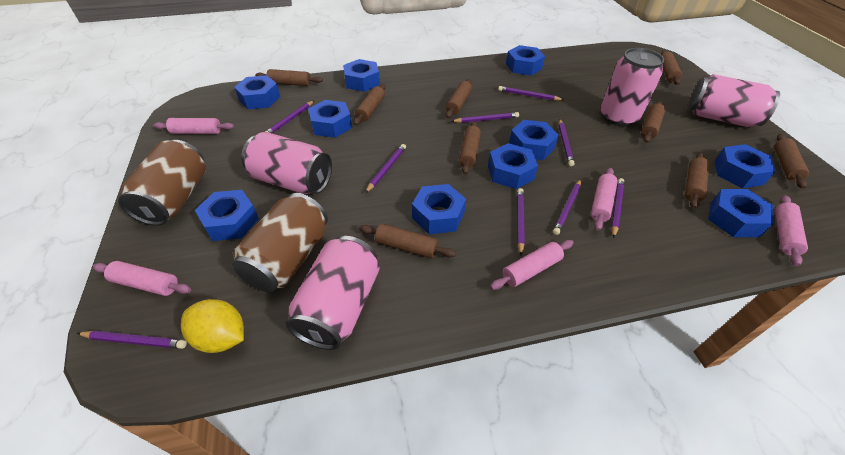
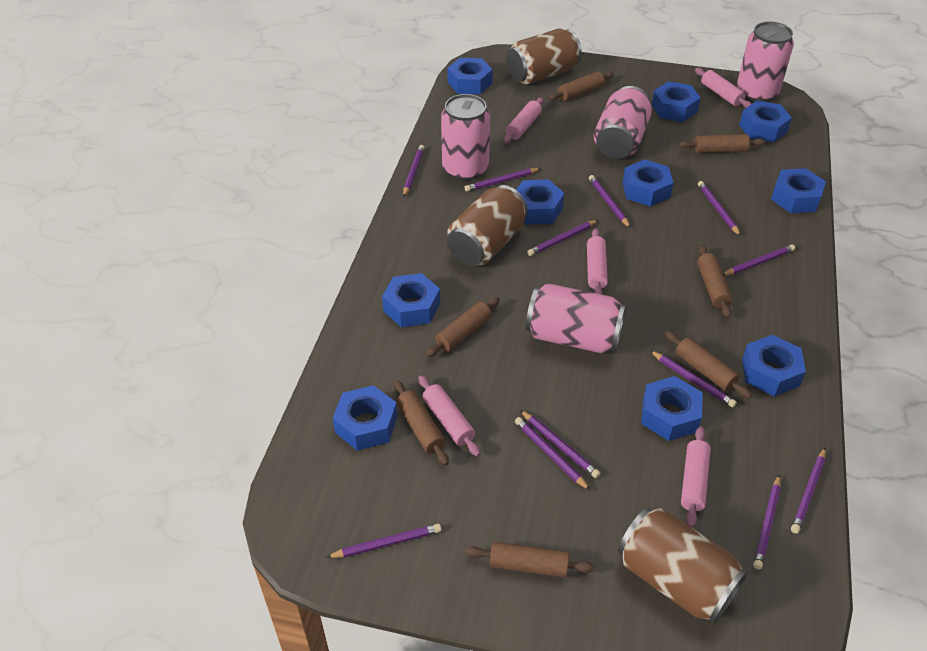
brown can: [118,140,206,226] [232,193,328,292] = 2 -> [447,185,528,266] [506,29,582,85] [618,508,748,623] = 3
brown rolling pin: [255,69,323,86] [353,84,386,125] [359,224,456,258] [446,79,472,118] [459,121,481,174] [641,101,665,143] [661,50,682,85] [685,153,709,209] [774,134,809,189] = 9 -> [394,381,449,466] [426,297,500,357] [465,542,594,578] [548,71,614,101] [665,331,752,399] [679,134,765,153] [697,245,732,318] = 7
purple pencil: [77,331,187,349] [265,101,314,134] [365,144,406,193] [451,112,519,123] [498,86,564,101] [517,188,525,256] [553,179,581,235] [559,119,574,166] [611,178,624,238] = 9 -> [326,524,441,558] [403,145,425,197] [465,168,541,192] [515,417,591,491] [520,410,600,478] [527,220,598,256] [589,175,631,228] [650,350,737,407] [698,181,741,236] [723,244,795,276] [753,474,781,570] [791,448,826,534] = 12
yellow lemon: [181,299,244,353] = 1 -> none = 0

